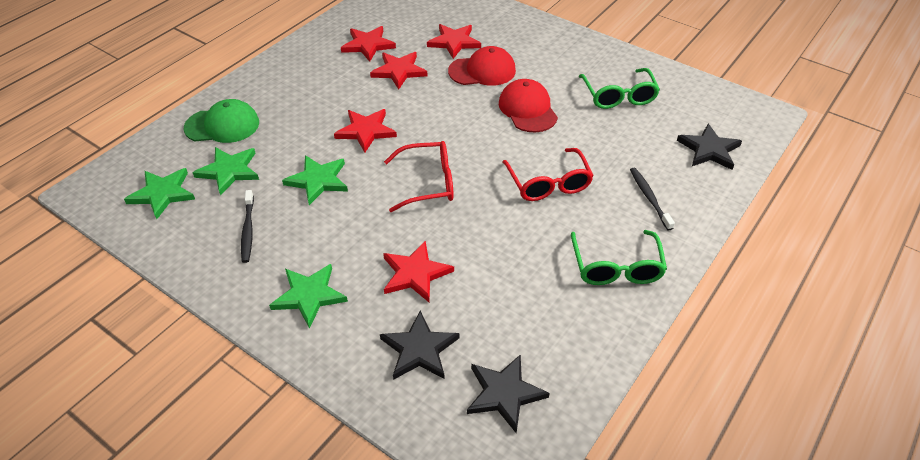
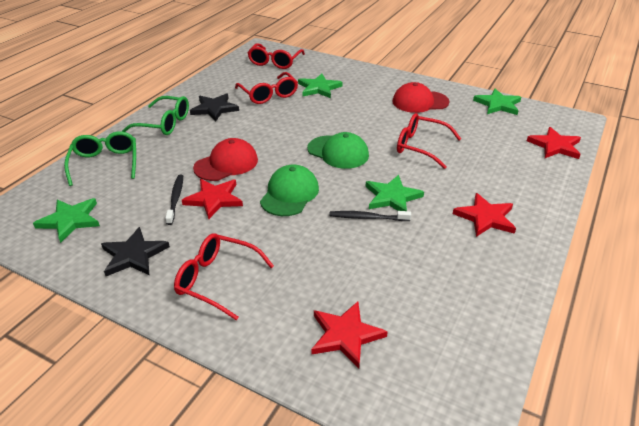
black star: [380,311,460,380] [467,354,550,434] [677,124,742,170] = 3 -> [101,227,170,276] [190,93,239,122] = 2
green cap: [184,99,259,143] = 1 -> [260,164,319,216] [307,132,369,169] = 2
red glasses: [384,141,454,212] [502,148,594,201] = 2 -> [174,233,274,320] [235,72,298,104] [247,43,305,69] [397,113,461,169] = 4
red star: [334,109,397,152] [341,26,396,62] [370,52,427,89] [383,241,454,302] [427,24,481,59] = 5 -> [182,179,243,219] [311,301,388,368] [453,193,516,237] [527,127,581,159] = 4

